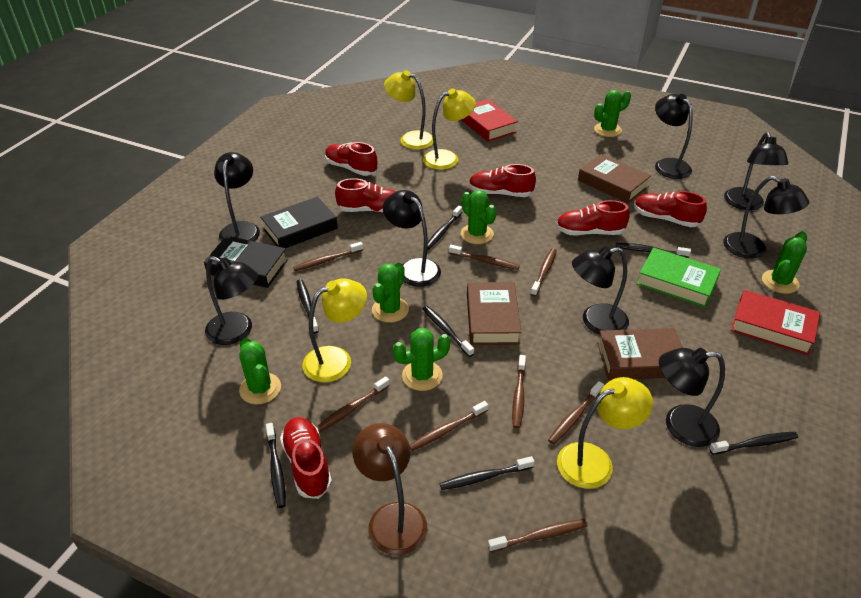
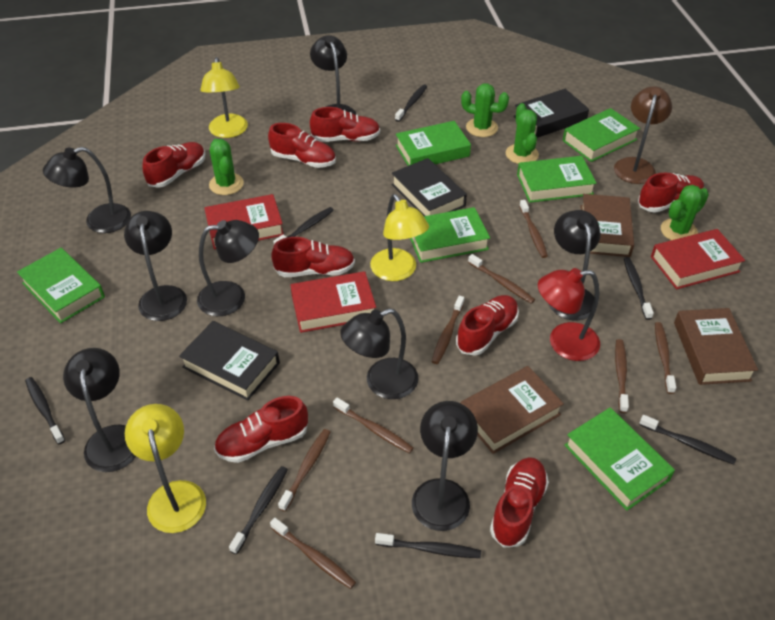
black book: [204,236,288,288] [260,197,338,248] = 2 -> [179,321,280,401] [392,158,467,216] [514,89,589,138] = 3
green book: [637,247,721,308] = 1 -> [17,248,105,323] [396,121,471,166] [410,207,490,263] [517,156,597,203] [563,108,640,162] [564,408,675,511] = 6
green cactus: [239,338,281,404] [372,263,409,323] [393,328,451,391] [461,190,497,244] [594,90,631,137] [762,231,807,294] = 6 -> [209,139,244,195] [461,83,509,137] [505,103,539,164] [661,185,709,240] = 4
red book: [461,99,518,142] [731,290,820,355] = 2 -> [204,194,284,249] [291,271,376,333] [651,229,745,289] = 3
red lamp: none = 0 -> [538,268,600,361] = 1
red shoe: [280,417,332,499] [325,142,378,176] [335,178,396,213] [469,164,536,197] [556,200,630,235] [634,191,707,227] = 6 -> [142,142,205,188] [214,396,308,463] [268,123,336,168] [271,237,355,277] [310,107,380,142] [456,295,519,356] [490,457,549,548] [638,173,704,213] = 8
yellow lamp: [302,278,367,382] [384,70,433,150] [423,89,476,170] [557,377,653,489] = 4 -> [125,404,206,533] [200,57,248,138] [370,194,429,281] = 3

